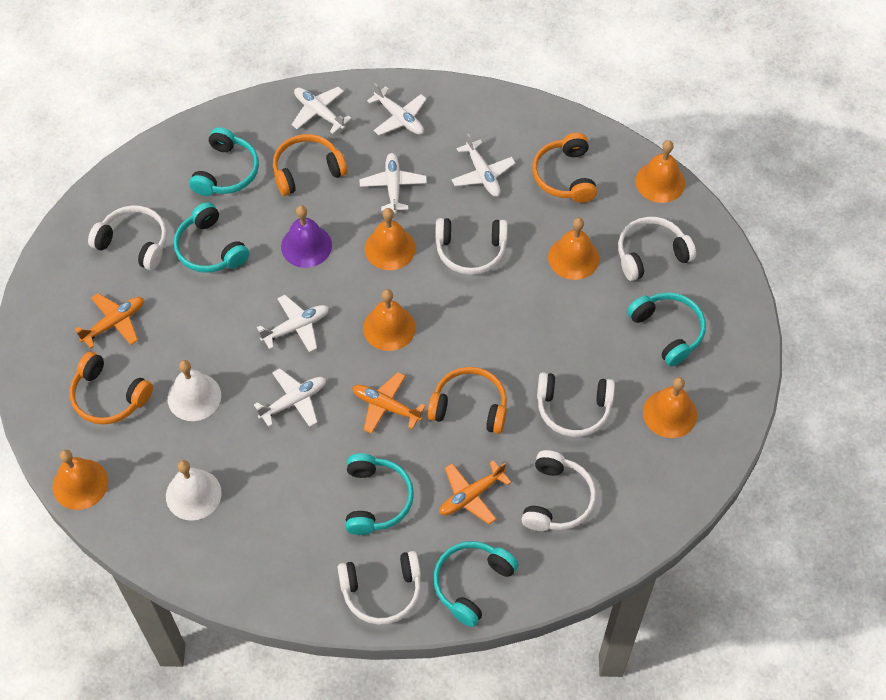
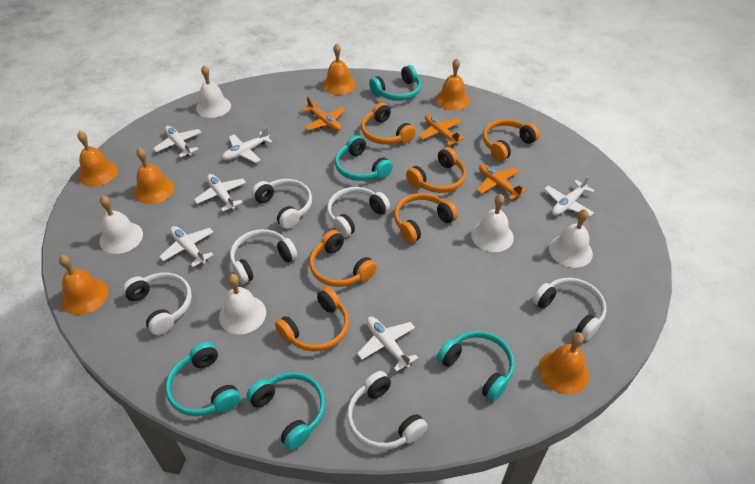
orange headphones: [70,352,153,425] [273,134,347,196] [427,367,507,434] [532,133,597,203] = 4 -> [275,287,349,352] [309,230,377,287] [361,103,416,144] [394,193,458,243] [406,147,466,193] [482,119,540,161] = 6
purple bell: [281,205,332,268] = 1 -> none = 0
white bell: [166,460,222,521] [167,360,221,421] = 2 -> [99,196,143,254] [196,66,231,118] [219,274,266,334] [471,194,514,252] [549,209,593,268] = 5

